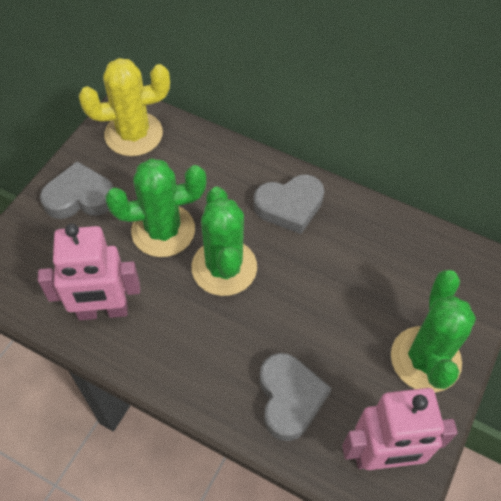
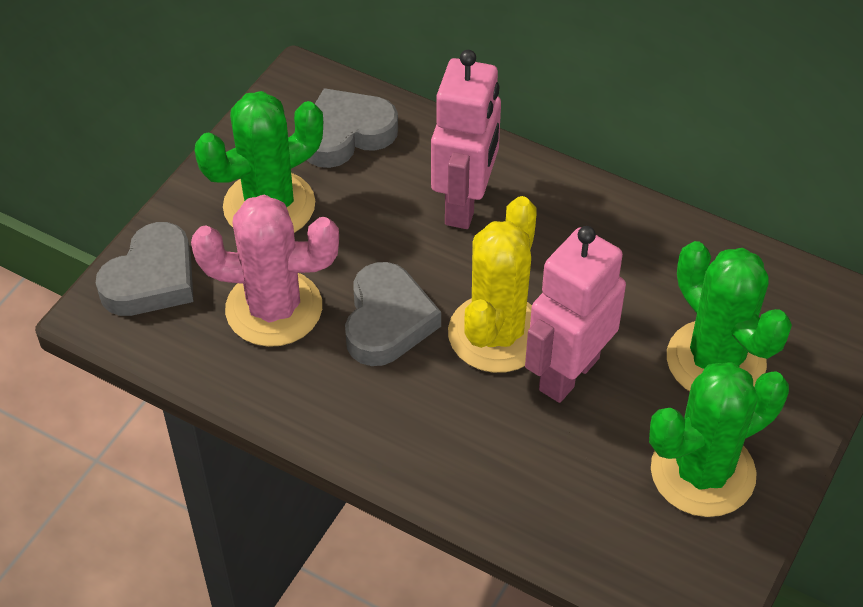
pink cactus: none = 0 -> [191,195,339,347] = 1

